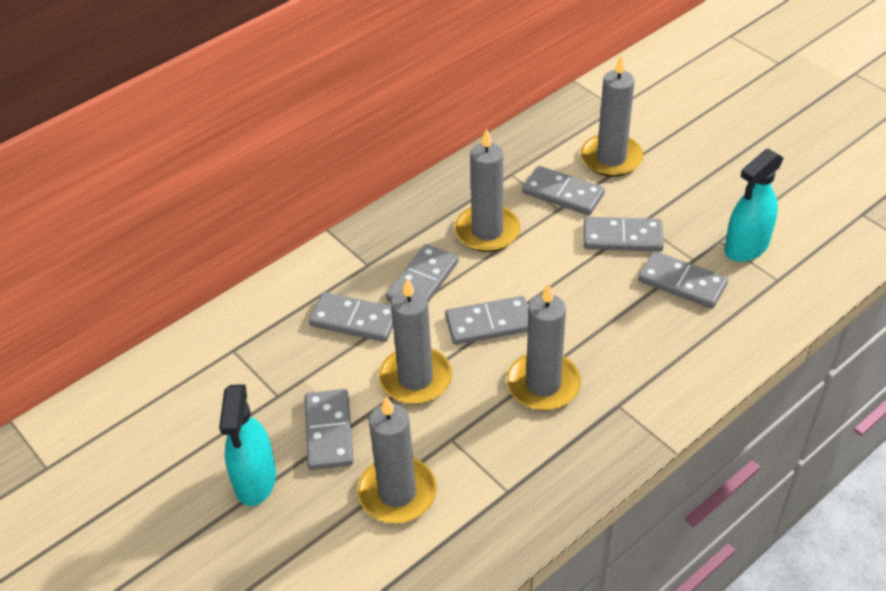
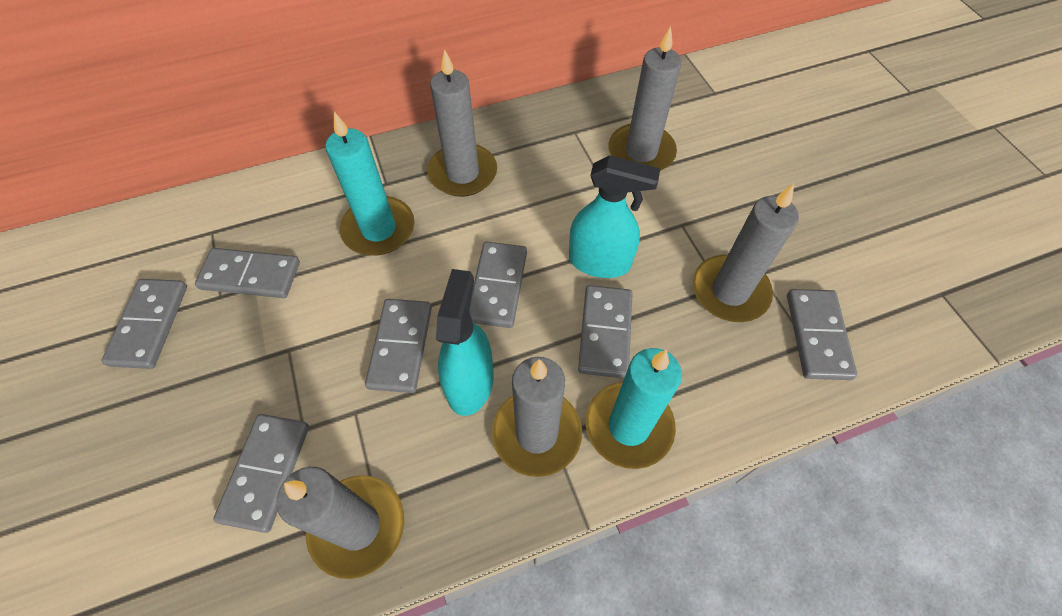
turquoise candle: none = 0 -> [325,112,414,255] [586,348,682,469] = 2

